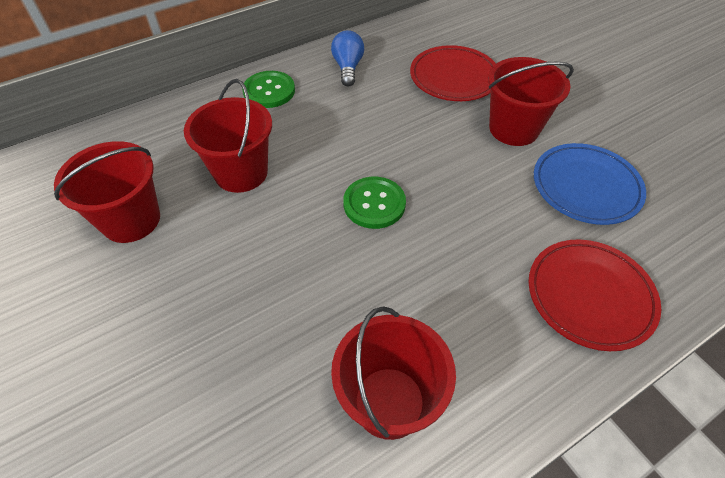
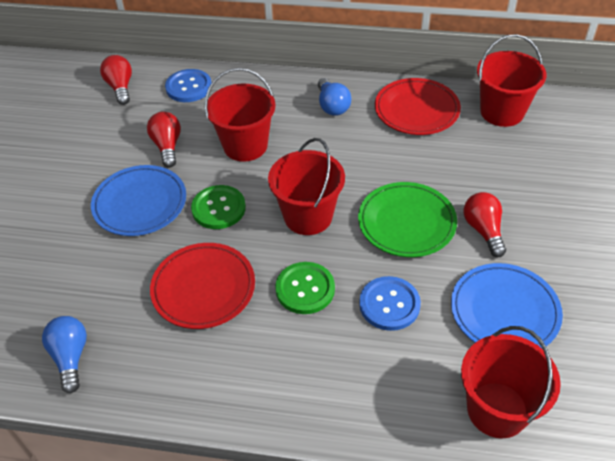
blue button: none = 0 -> [165,69,212,102] [359,276,421,331] = 2
blue light bulb: [331,30,364,86] = 1 -> [42,316,87,393] [318,78,351,116] = 2
blue plate: [534,143,646,225] = 1 -> [91,165,186,236] [451,263,563,348] = 2
green plate: none = 0 -> [358,182,457,257] = 1
red light bulb: none = 0 -> [100,55,132,105] [147,112,181,168] [464,192,506,257] = 3

